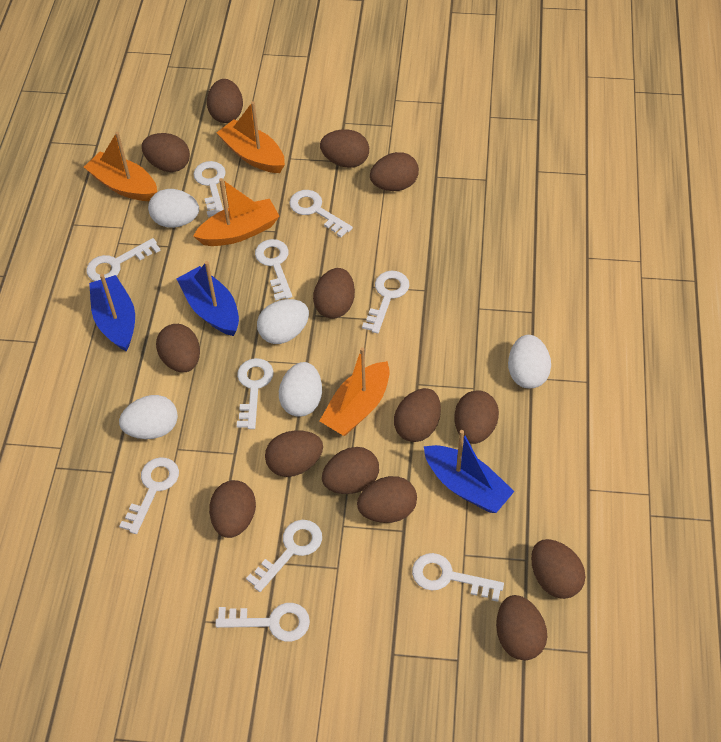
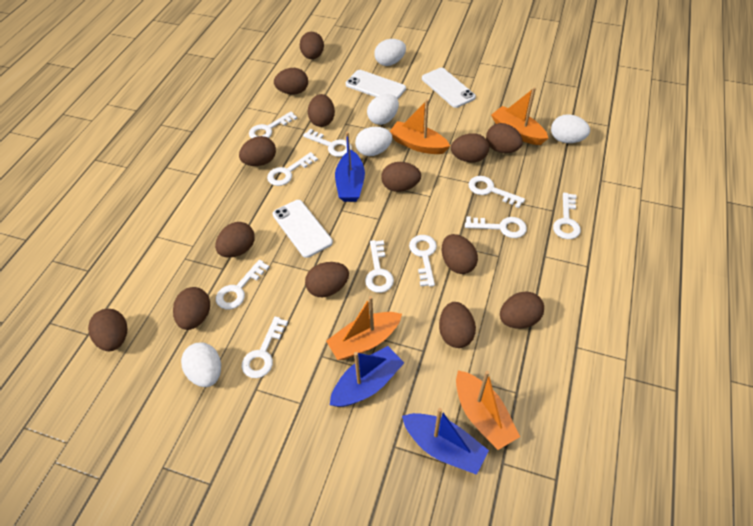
white phone: none = 0 -> [273,200,333,258] [346,70,406,99] [422,68,476,108] = 3

